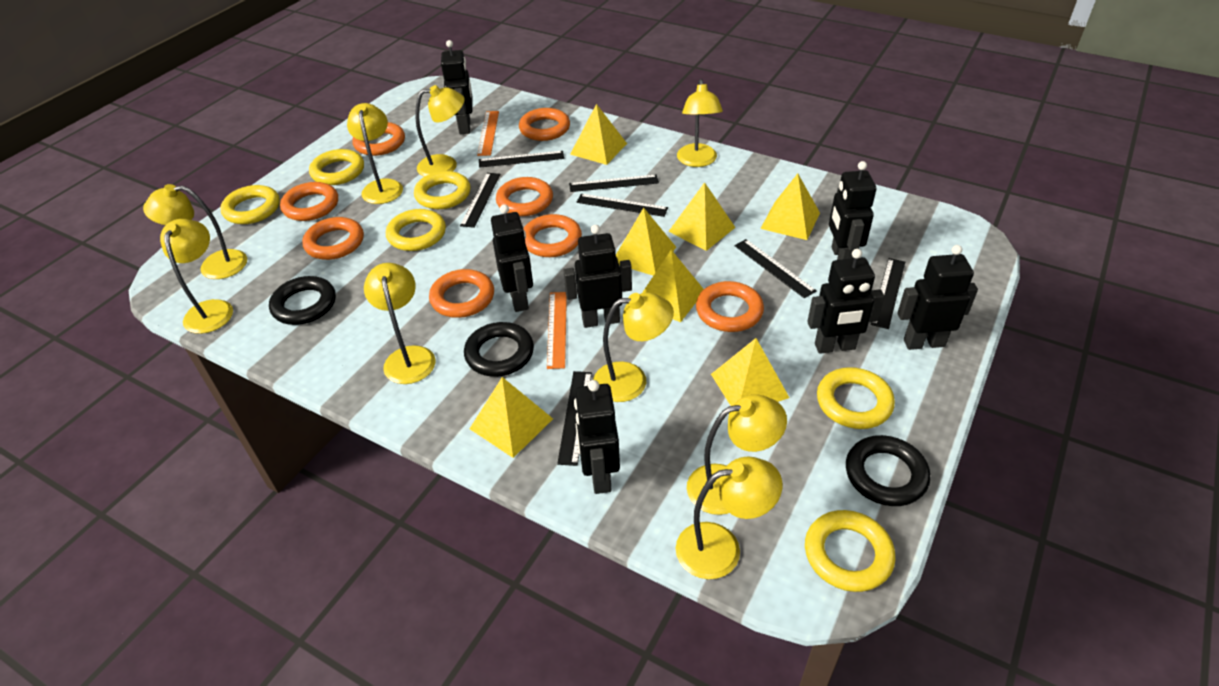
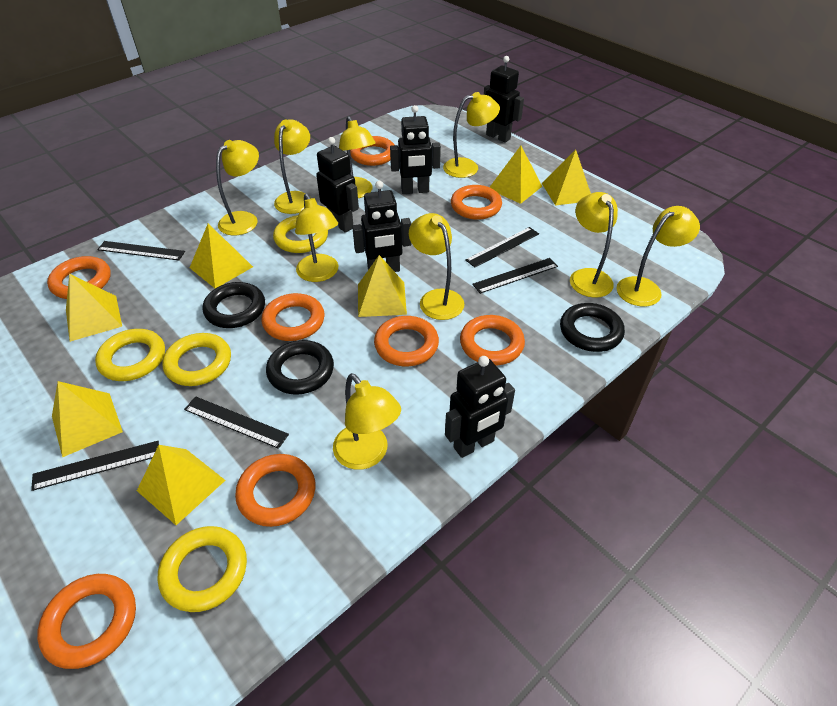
black robot: [441,40,473,134] [491,204,533,312] [563,225,632,328] [574,380,620,494] [807,249,884,354] [829,161,876,260] [897,245,978,350] = 7 -> [316,137,359,233] [352,181,411,272] [390,105,441,194] [445,356,515,458] [484,56,524,143] = 5
black ruler: [460,173,500,228] [479,151,564,168] [557,371,592,466] [569,174,659,192] [576,194,668,217] [734,239,817,298] [871,258,905,329] = 7 -> [31,441,159,491] [97,241,185,261] [184,396,289,449] [466,227,539,268] [472,258,558,294] = 5
orange ruler: [477,111,499,156] [547,292,567,369] = 2 -> none = 0
yellow ring: [220,185,280,224] [309,149,364,185] [386,209,446,251] [414,171,471,209] [805,510,895,592] [817,367,895,429] = 6 -> [95,329,165,381] [157,526,247,612] [162,333,231,386] [273,215,328,253] = 4

